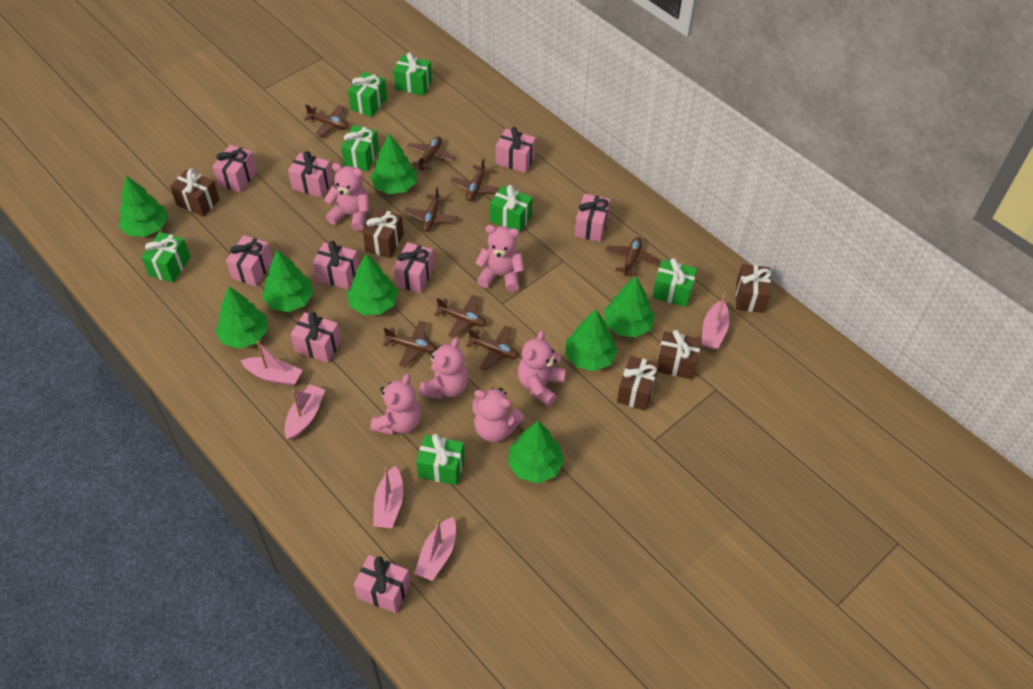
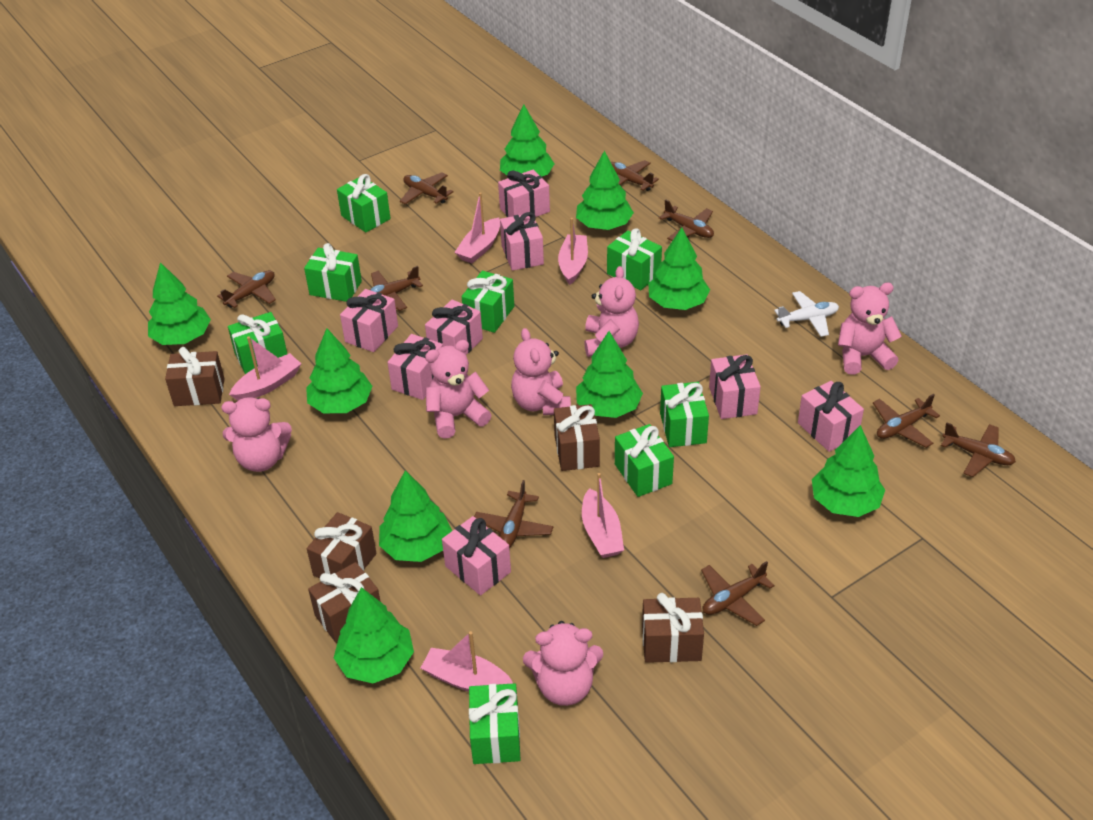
brown plane: [304,104,348,138] [383,321,437,368] [405,187,457,232] [407,136,455,170] [434,294,486,338] [450,158,500,201] [466,326,519,371] [606,237,660,276] = 8 -> [217,270,276,308] [369,266,423,311] [400,173,454,205] [474,480,554,548] [611,160,659,191] [659,199,714,241] [701,561,775,626] [873,394,940,448] [941,422,1016,477] = 9
green gift: [141,232,191,283] [341,125,379,171] [348,72,387,117] [393,52,432,96] [416,434,465,485] [490,185,532,233] [652,258,697,307] = 7 -> [228,312,287,374] [304,243,362,302] [337,174,391,233] [462,271,514,333] [469,683,520,764] [607,228,662,290] [615,424,674,497] [660,382,709,447] = 8
green tree: [119,176,168,237] [215,286,268,349] [262,250,314,312] [347,254,398,315] [370,134,417,194] [508,421,564,483] [565,309,618,371] [604,276,655,338] = 8 -> [148,262,211,345] [306,328,373,413] [334,587,414,683] [379,470,452,562] [500,104,554,176] [576,151,634,230] [576,331,643,418] [648,227,710,310] [812,425,885,517] = 9
pink gift: [212,145,257,193] [226,235,273,286] [288,151,333,198] [291,312,341,363] [312,241,359,289] [354,555,411,613] [393,242,434,293] [496,127,536,173] [575,194,610,242] = 9 -> [340,289,398,352] [387,334,443,400] [425,300,483,355] [442,516,511,596] [498,170,550,217] [500,212,544,271] [709,354,761,419] [798,381,864,452] = 8
white plane: none = 0 -> [774,291,839,337] = 1

